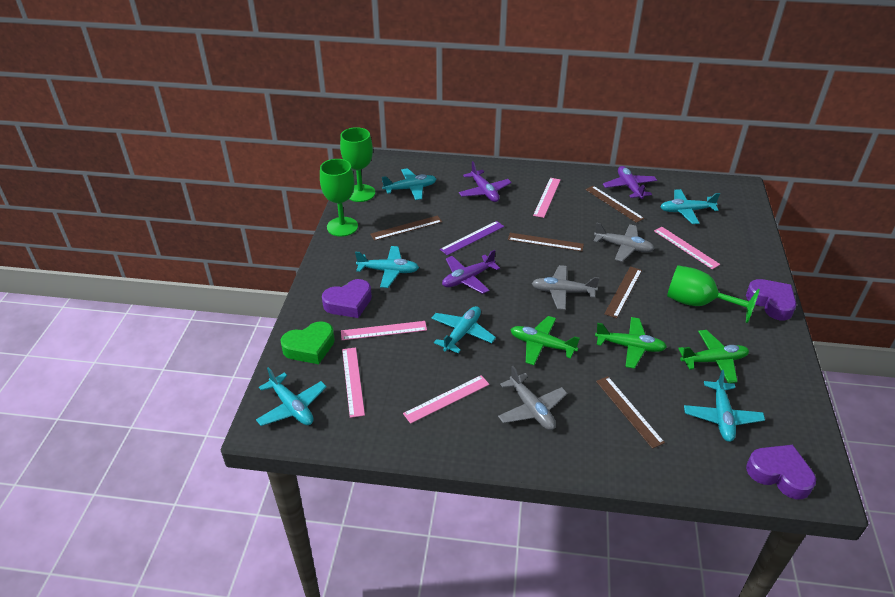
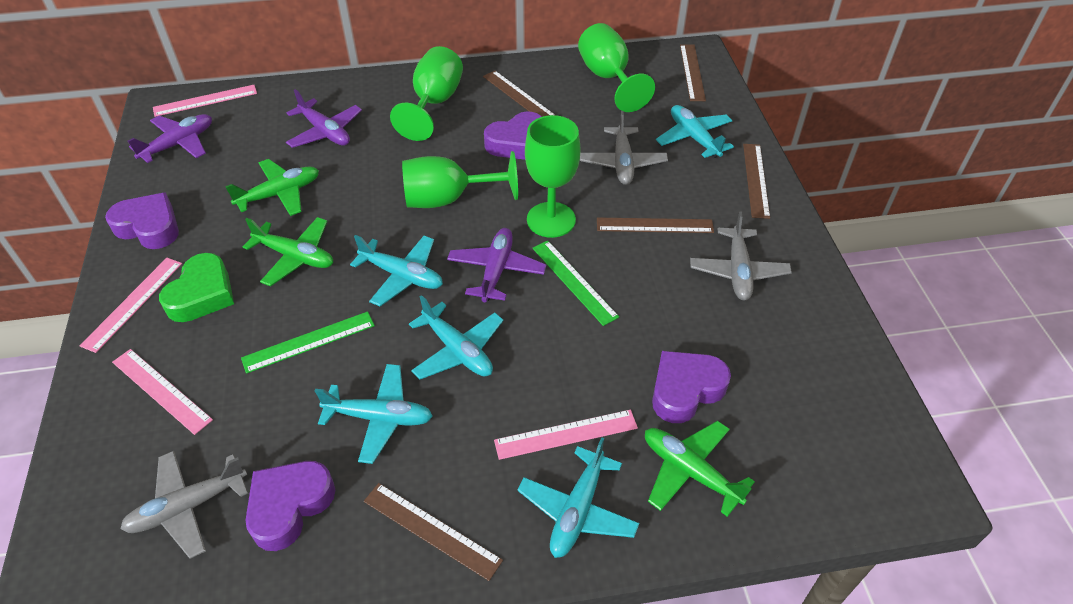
green goblet: [320,159,358,237] [340,127,375,202] [667,265,760,323] = 3 -> [390,46,463,141] [402,151,518,208] [525,115,580,238] [578,23,655,112] = 4
green ruler: none = 0 -> [241,311,375,374] [532,240,619,326] = 2
pink ruler: [341,321,427,340] [342,347,365,418] [403,375,489,424] [533,178,561,218] [654,227,720,269] = 5 -> [79,258,182,353] [112,349,213,435] [153,85,257,117] [494,410,638,460] = 4
purple heart: [322,279,372,318] [746,279,796,321] [746,445,816,499] = 3 -> [105,192,179,249] [245,461,335,551] [484,111,542,160] [652,351,731,423] = 4
purple ruler: [440,221,504,255] = 1 -> none = 0
turquoise plane: [256,367,327,426] [355,246,419,288] [382,168,436,200] [431,306,496,353] [660,189,720,224] [684,370,765,442] = 6 -> [315,364,433,464] [350,235,443,306] [409,295,503,380] [517,437,639,558] [656,105,734,158] = 5

